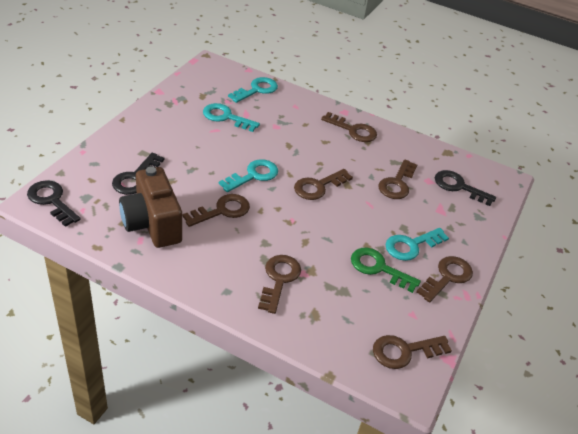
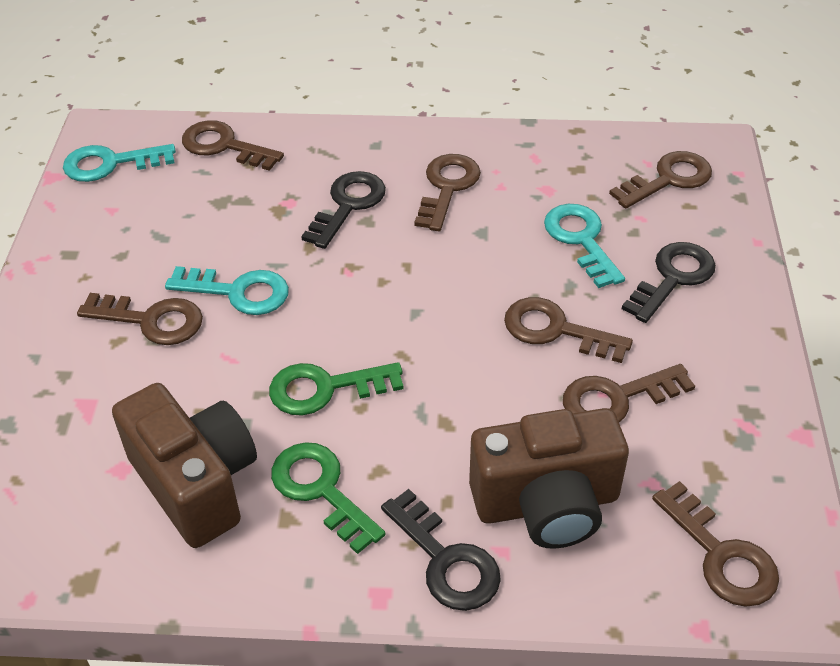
brown camera: [119,166,182,248] = 1 -> [112,383,257,548] [469,408,629,549] = 2
green key: [351,247,421,293] = 1 -> [269,362,404,416] [271,442,386,554] = 2
turquoise key: [203,103,260,132] [219,159,278,192] [228,77,278,103] [385,228,449,261] = 4 -> [63,144,176,182] [165,266,289,315] [544,204,625,288] = 3

